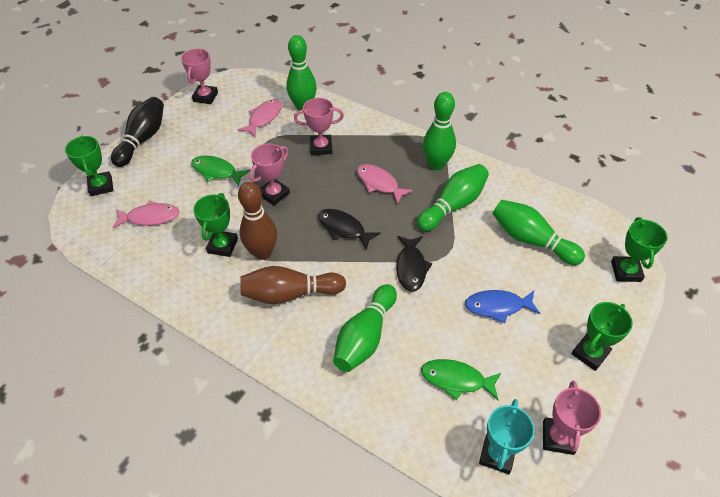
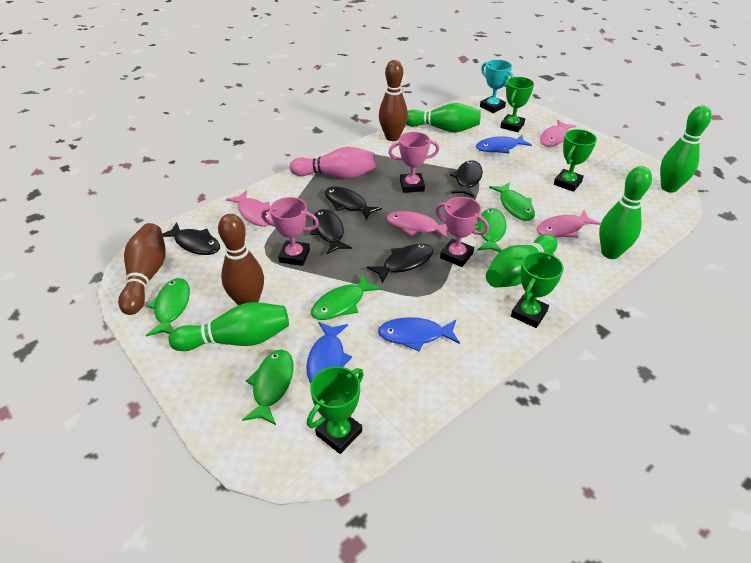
black bowling pin: [111,97,164,167] = 1 -> none = 0
black fish: [318,209,380,250] [396,236,432,292] = 2 -> [162,222,220,255] [310,209,352,254] [325,187,382,220] [367,244,433,283] [450,160,483,197] = 5
blue fish: [465,290,541,323] = 1 -> [306,322,352,383] [378,317,460,352] [476,135,532,153] = 3
brown bowling pin: [238,182,277,260] [240,266,346,304] = 2 -> [118,223,166,315] [218,214,264,305] [379,60,408,141] = 3
green fish: [191,156,250,186] [421,359,501,400] = 2 -> [146,278,190,337] [242,350,293,425] [311,274,381,320] [475,208,507,252] [489,182,535,221] = 5
pink bowling pin: none = 0 -> [289,147,376,179] = 1
pink fish: [112,200,180,228] [238,99,282,138] [357,164,413,204] = 3 -> [226,190,273,226] [387,211,447,239] [536,210,600,238] [540,120,576,147] = 4
pink trophy: [181,49,218,104] [249,143,290,206] [294,98,344,155] [543,381,601,455] = 4 -> [261,197,319,266] [389,132,439,193] [435,197,489,267] = 3

